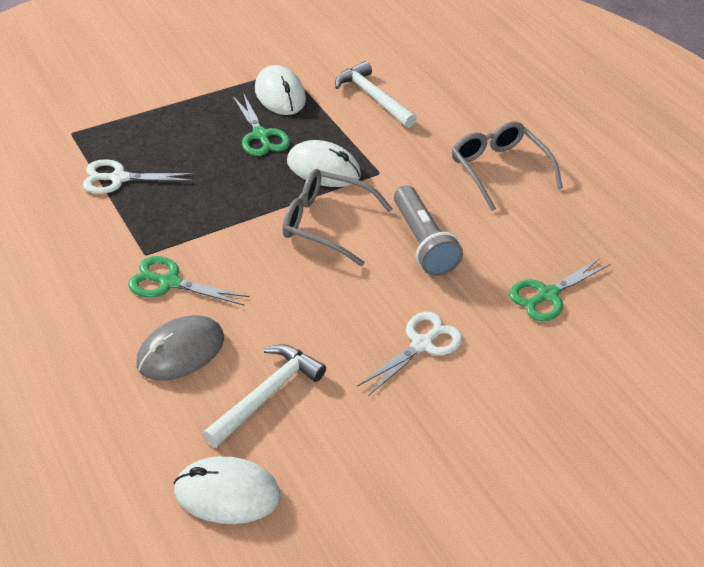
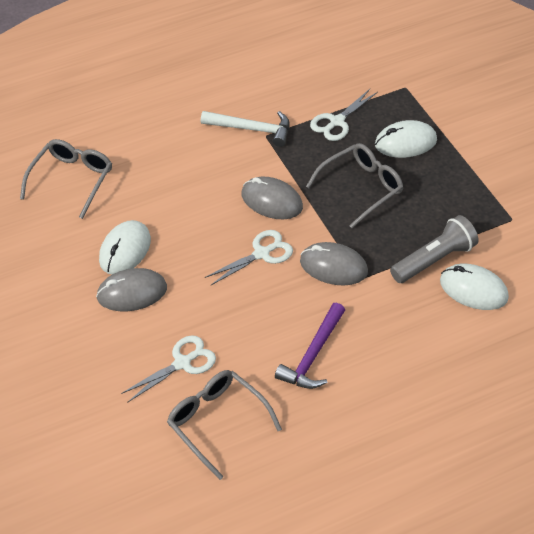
green scissors: [128,256,250,306] [233,93,290,156] [509,257,610,322] = 3 -> none = 0
grey glasses: [282,169,393,266] [452,121,563,211] = 2 -> [20,139,112,219] [167,370,282,480] [306,143,403,228] = 3
grey mouse: [136,315,224,380] = 1 -> [96,268,167,311] [242,177,303,219] [300,242,368,286] = 3
purple hammer: none = 0 -> [275,303,345,389] = 1
white hammer: [203,344,326,448] [335,61,417,128] = 2 -> [201,111,290,147] = 1
white scissors: [83,159,195,194] [357,312,463,396] = 2 -> [121,335,216,403] [205,230,293,285] [310,89,378,141] = 3

